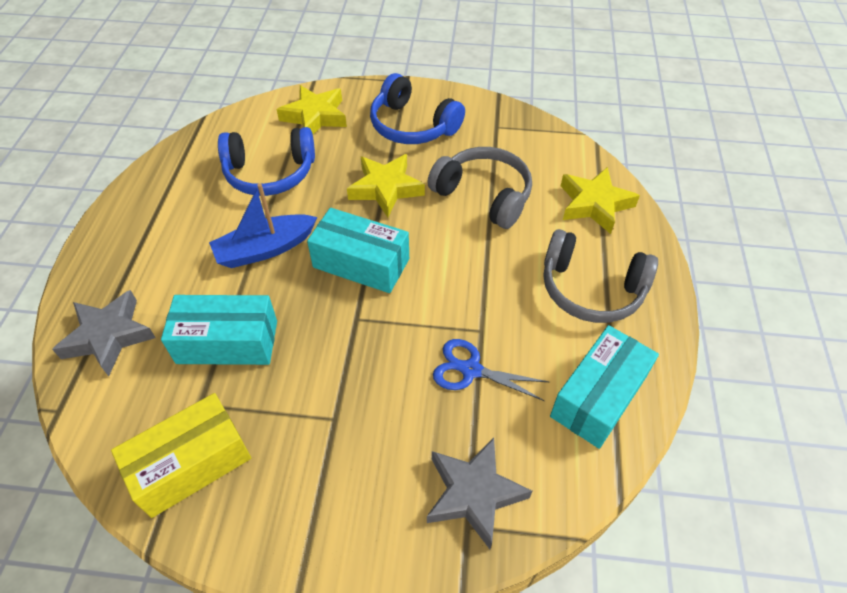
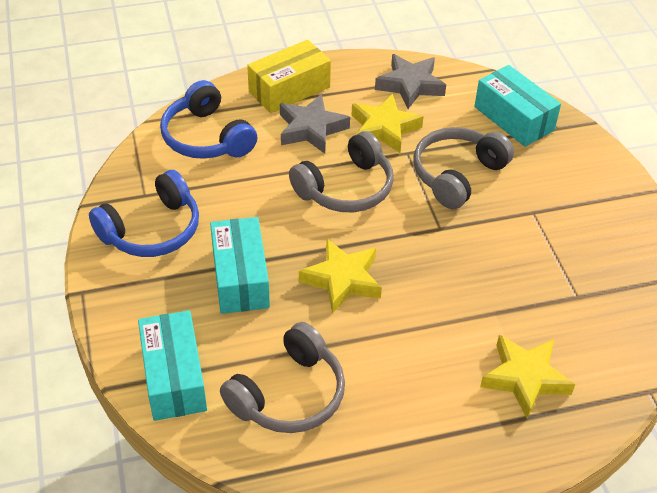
blue boat: [209,184,317,268] = 1 -> none = 0
blue scissors: [433,339,549,401] = 1 -> none = 0
grey headphones: [427,147,532,229] [544,229,658,323] = 2 -> [220,322,345,433] [289,131,394,212] [414,127,514,209] = 3

